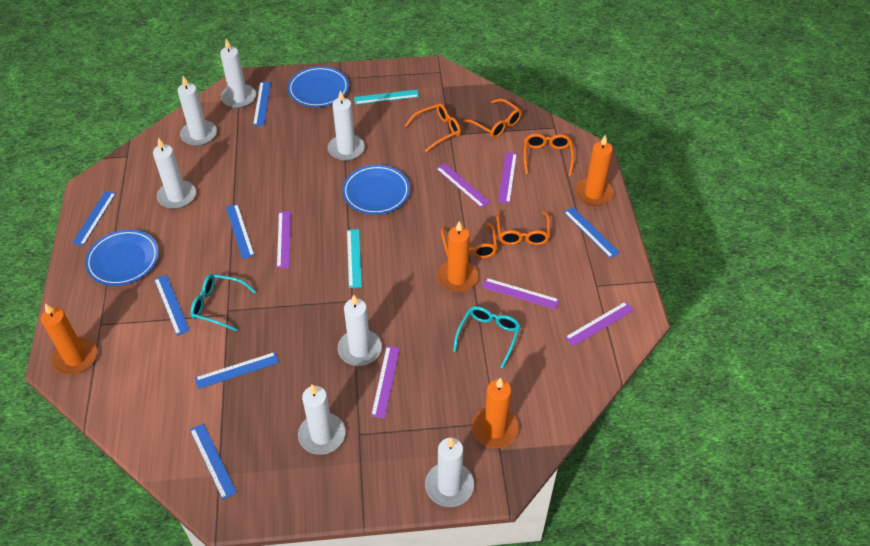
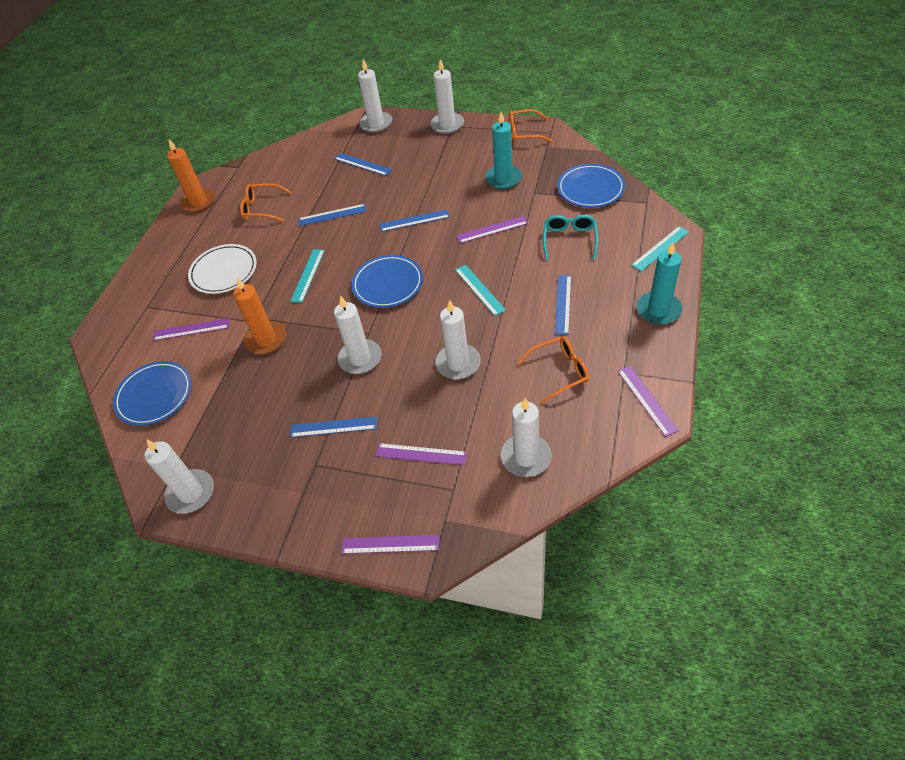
blue ruler: [72,191,116,246] [154,275,190,335] [190,423,237,500] [195,352,279,389] [226,204,255,259] [253,82,271,126] [564,207,620,258] = 7 -> [290,416,377,438] [298,204,367,226] [334,153,392,176] [380,210,450,232] [555,275,571,335] = 5
orange candle: [41,303,97,375] [437,221,479,292] [472,377,519,448] [575,135,614,206] = 4 -> [167,139,215,213] [233,277,286,354] = 2
orange glasses: [405,103,461,152] [441,223,497,258] [463,99,522,138] [496,211,550,245] [524,134,574,176] = 5 -> [240,183,291,222] [509,109,552,143] [518,336,589,403] = 3
purple ruler: [277,211,291,268] [371,346,400,418] [436,163,490,208] [482,278,560,310] [498,152,517,203] [565,301,634,347] = 6 -> [153,318,230,341] [341,535,439,554] [376,443,467,465] [456,216,528,243] [618,366,679,437] = 5
turquoise candle: none = 0 -> [485,112,522,189] [637,242,682,325] = 2
turquoise glasses: [190,274,256,332] [453,306,520,368] = 2 -> [543,215,598,260] = 1
turquoise ruler: [347,229,362,288] [354,90,419,105] = 2 -> [290,249,325,303] [455,265,506,316] [631,226,689,271] = 3
white candle: [153,138,196,209] [178,76,217,146] [220,39,256,108] [298,384,346,455] [328,90,365,161] [338,295,382,366] [425,438,474,507] = 7 -> [144,439,214,514] [334,295,382,374] [358,59,392,133] [430,59,464,134] [435,300,481,379] [501,398,551,477] = 6
white plate: none = 0 -> [188,244,257,294] = 1

